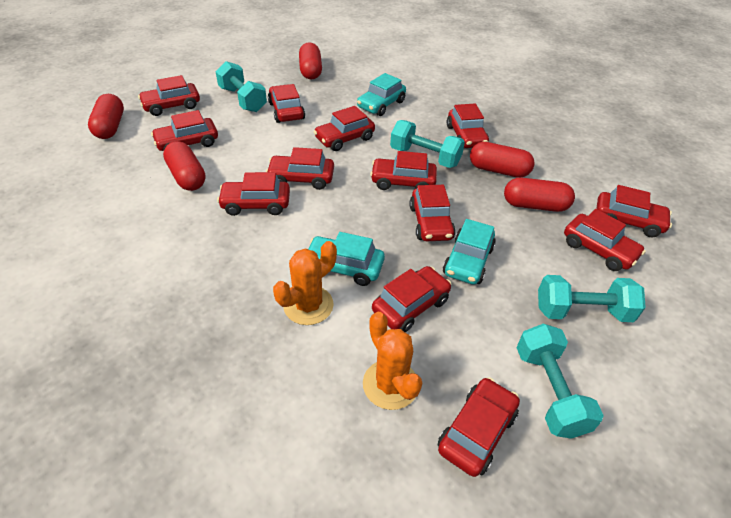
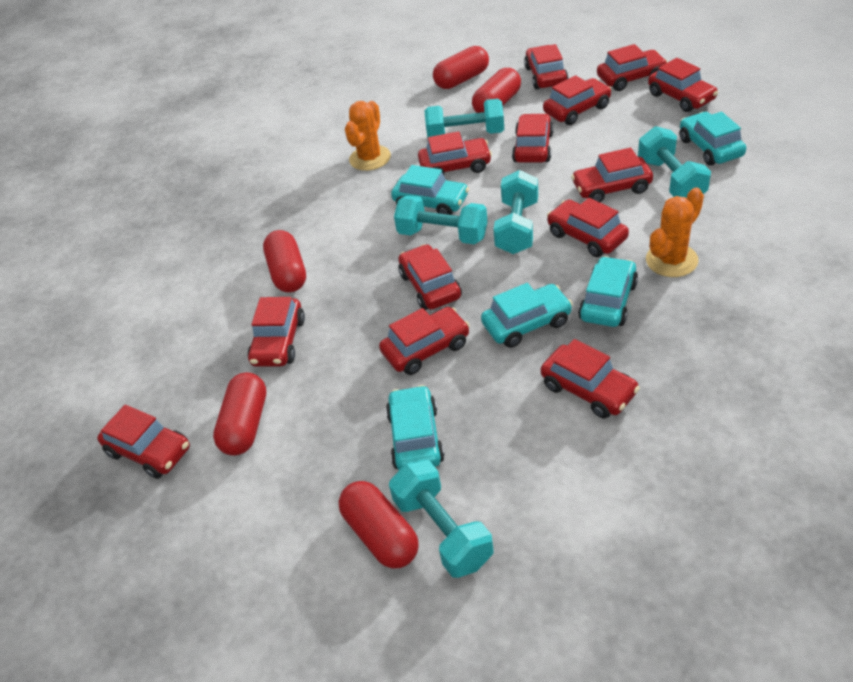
turquoise car: [308,232,385,286] [357,73,406,116] [443,219,496,285] = 3 -> [386,385,445,470] [391,165,469,215] [481,283,573,348] [578,256,638,327] [680,112,746,166] = 5
turquoise dumbbell: [215,61,267,112] [390,120,465,168] [516,324,604,439] [538,275,646,322] = 4 -> [389,460,493,578] [394,195,488,244] [424,99,504,138] [493,170,538,254] [638,126,711,198] = 5

